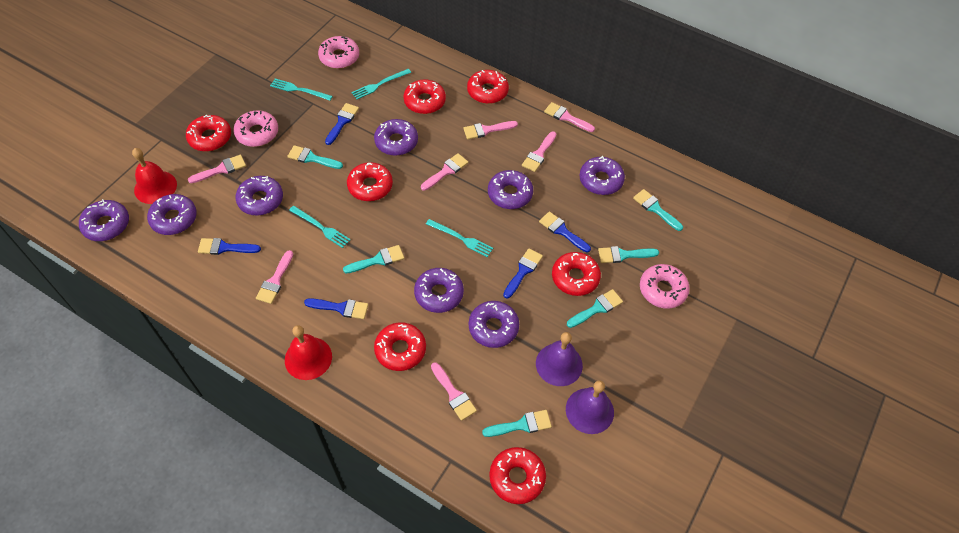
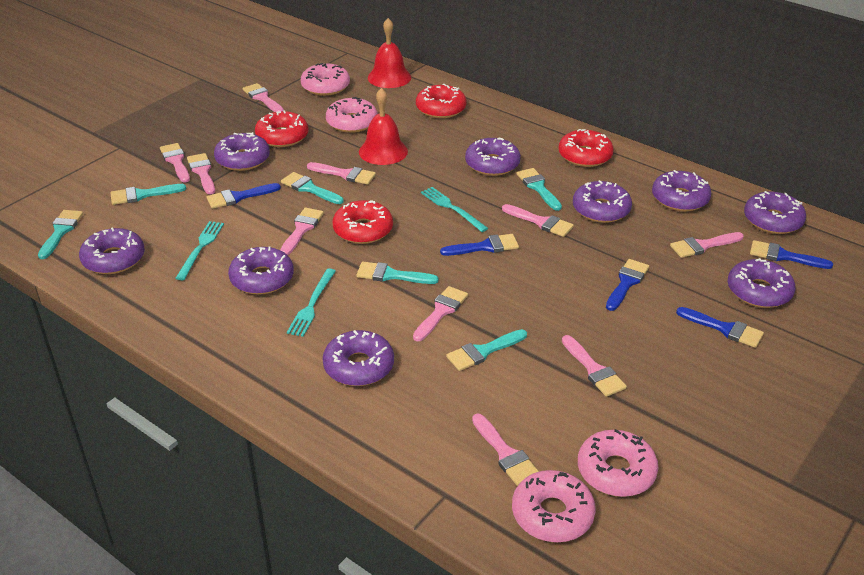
pink brush: [188,155,246,183] [256,250,293,304] [421,153,468,191] [431,362,477,421] [463,121,518,139] [522,131,556,172] [544,102,595,132] = 7 -> [160,143,190,183] [187,153,215,195] [243,83,284,112] [280,208,324,255] [307,162,376,185] [413,286,468,342] [472,414,539,486] [502,204,574,237] [562,335,627,397] [670,232,744,258] = 10
pink donut: [233,110,278,147] [318,36,359,69] [640,264,690,309] = 3 -> [301,63,350,96] [326,97,378,133] [512,470,596,542] [578,429,658,497] = 4
purple bell: [536,332,583,386] [566,381,614,434] = 2 -> none = 0
purple donut: [79,199,129,241] [147,194,197,235] [236,176,283,216] [374,119,418,156] [414,268,464,313] [469,301,519,348] [488,170,533,209] [579,156,625,195] = 8 -> [79,227,145,274] [214,132,270,171] [228,247,294,295] [323,330,394,386] [465,138,521,176] [573,180,632,223] [652,170,711,211] [728,258,795,308] [744,191,806,234] = 9
red donut: [186,115,231,152] [347,162,393,201] [374,322,426,371] [404,80,446,114] [467,70,509,104] [489,447,546,504] [552,252,601,296] = 7 -> [255,110,308,147] [333,200,393,244] [416,84,467,118] [558,129,614,167] = 4
turquoise fork: [270,79,333,101] [289,206,351,248] [351,69,411,99] [426,219,493,257] = 4 -> [175,221,224,280] [287,268,336,337] [421,187,488,232] = 3

